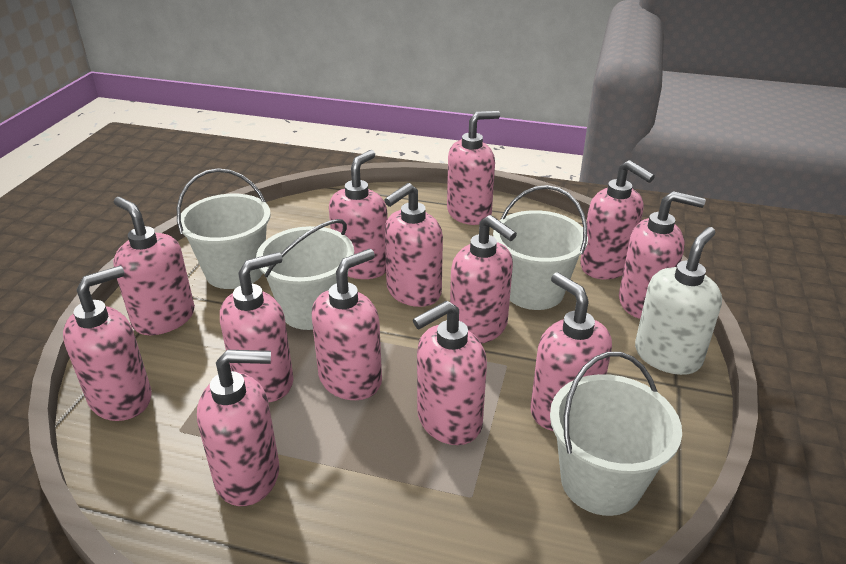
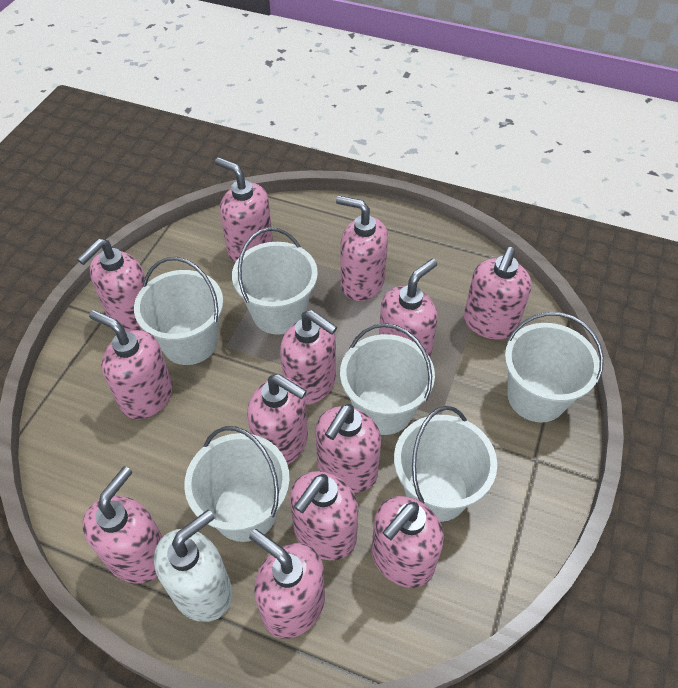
white bucket: [177,168,271,289] [256,219,354,330] [493,185,588,310] [550,352,682,516] = 4 -> [134,257,223,365] [184,426,290,542] [232,228,318,335] [340,323,435,435] [394,406,497,522] [505,312,604,422] = 6

